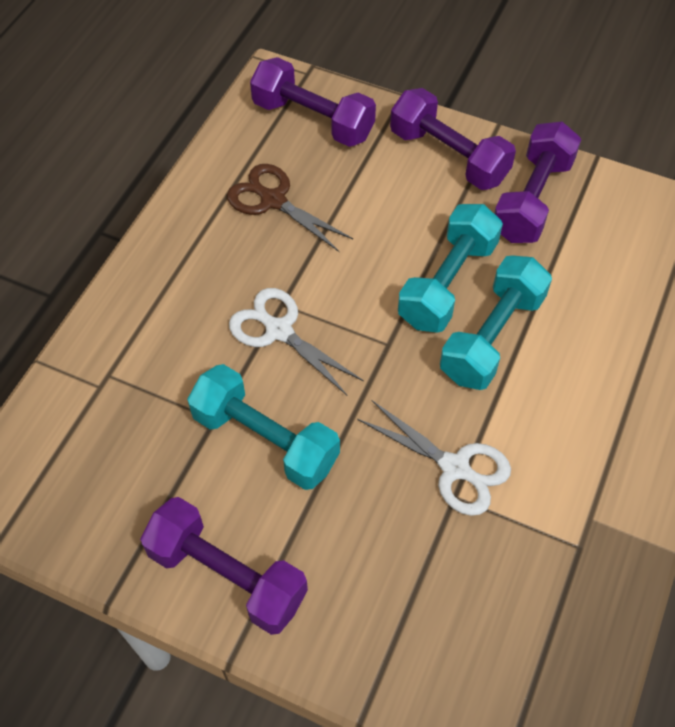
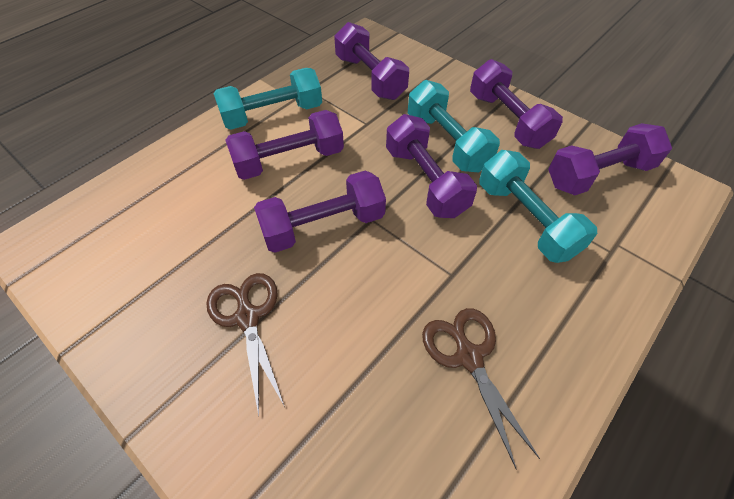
brown scissors: [227,164,353,252] = 1 -> [206,273,285,416] [422,308,540,470] = 2
purple dumbbell: [140,497,308,635] [250,57,376,147] [390,88,516,190] [494,122,581,243] = 4 -> [226,110,344,180] [254,170,386,253] [334,22,409,100] [386,114,477,218] [470,59,563,149] [548,123,672,195] = 6
white scissors: [229,288,364,396] [357,400,511,516] = 2 -> none = 0

